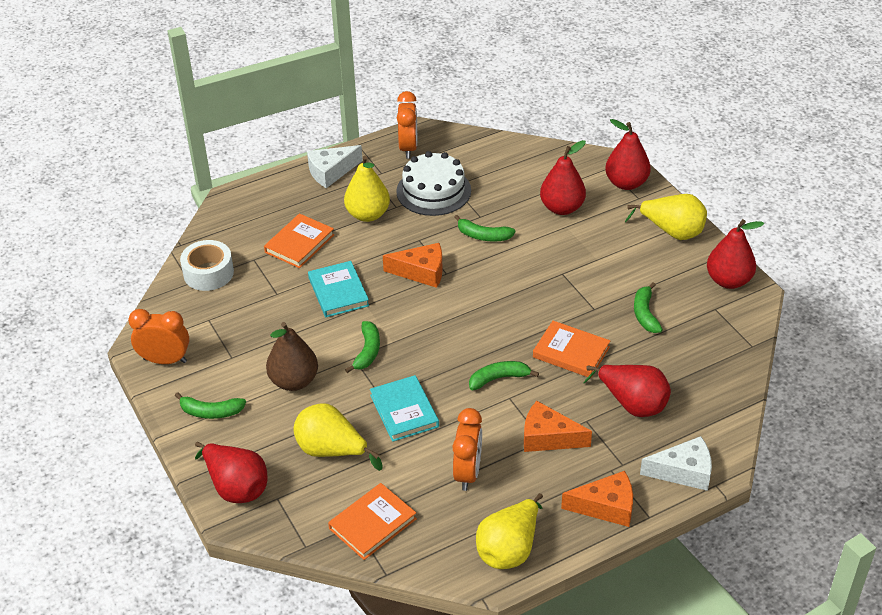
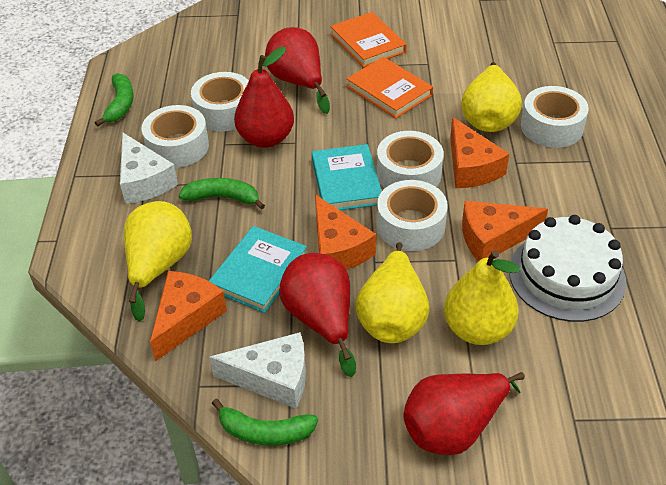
brown pear: [266,322,318,391] = 1 -> none = 0
green banana: [175,392,246,419] [345,321,380,373] [454,215,515,242] [469,361,539,390] [634,282,663,333] = 5 -> [95,73,134,126] [179,178,265,210] [212,399,318,446] = 3
orange book: [264,213,334,268] [328,483,417,560] [533,321,610,378] = 3 -> [330,12,407,68] [347,57,433,119] = 2
orange cheese: [383,243,443,288] [524,401,592,452] [561,471,633,527] = 3 -> [150,271,227,361] [315,194,376,270] [450,117,509,188] [462,201,548,261] = 4
orange clock: [128,309,189,364] [397,91,417,159] [453,408,482,491] = 3 -> none = 0
red pear: [195,442,268,503] [540,140,586,215] [584,365,671,417] [605,119,651,190] [707,219,764,289] = 5 -> [234,47,294,148] [265,27,330,114] [280,253,356,377] [403,372,525,455] = 4
white tape: [180,240,234,291] = 1 -> [141,105,209,168] [191,72,249,131] [377,131,444,188] [377,180,448,251] [521,86,589,148] = 5

